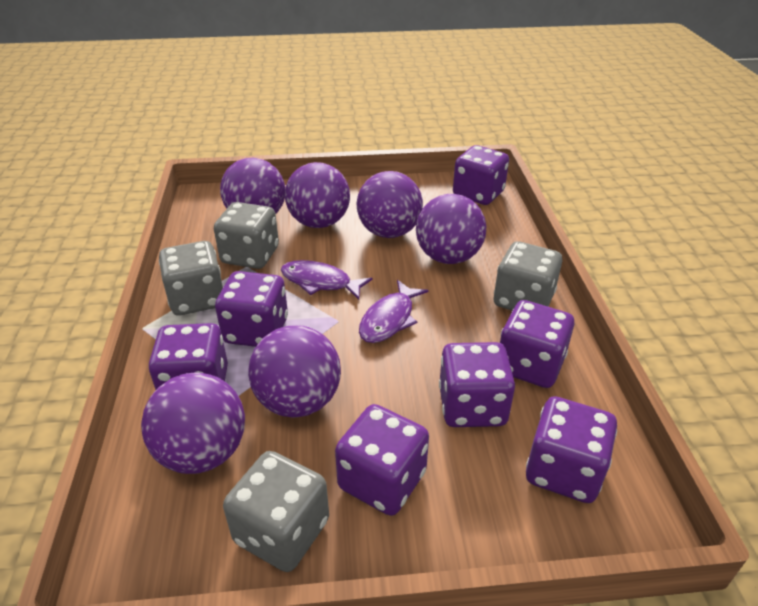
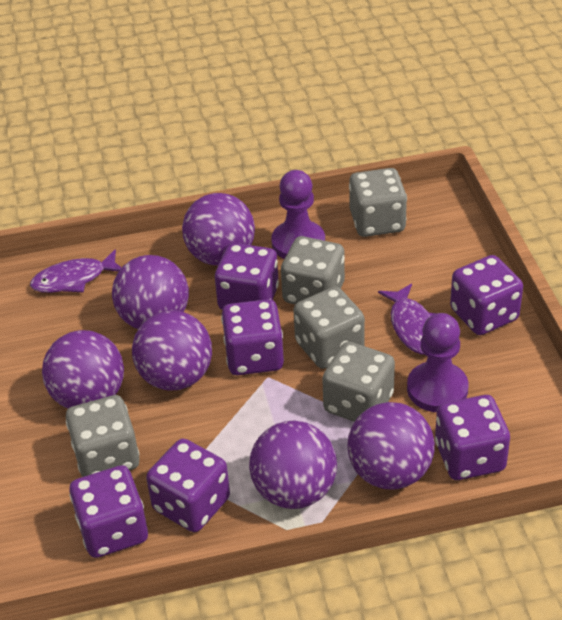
grey dice: [159,241,223,315] [214,202,279,269] [223,451,329,572] [494,241,562,310] = 4 -> [66,395,139,477] [281,236,345,304] [293,287,365,369] [322,342,395,422] [349,168,407,237] = 5
purple dice: [149,323,228,390] [215,271,288,347] [335,404,429,516] [439,342,515,427] [453,145,509,205] [500,300,574,388] [526,396,617,503] = 7 -> [69,465,148,558] [146,439,230,532] [215,243,279,310] [221,299,284,375] [435,395,510,480] [450,255,523,335] = 6
purple pawn: none = 0 -> [271,170,325,259] [407,313,468,412] = 2

